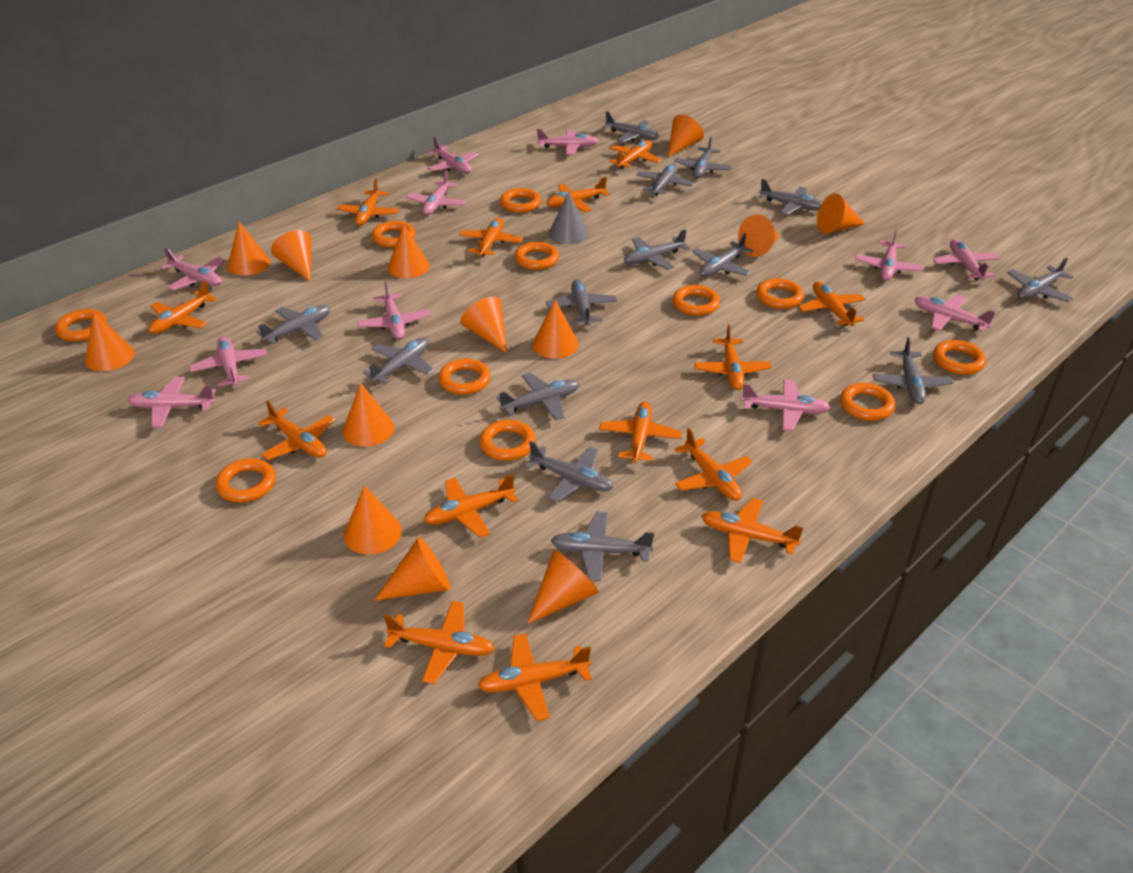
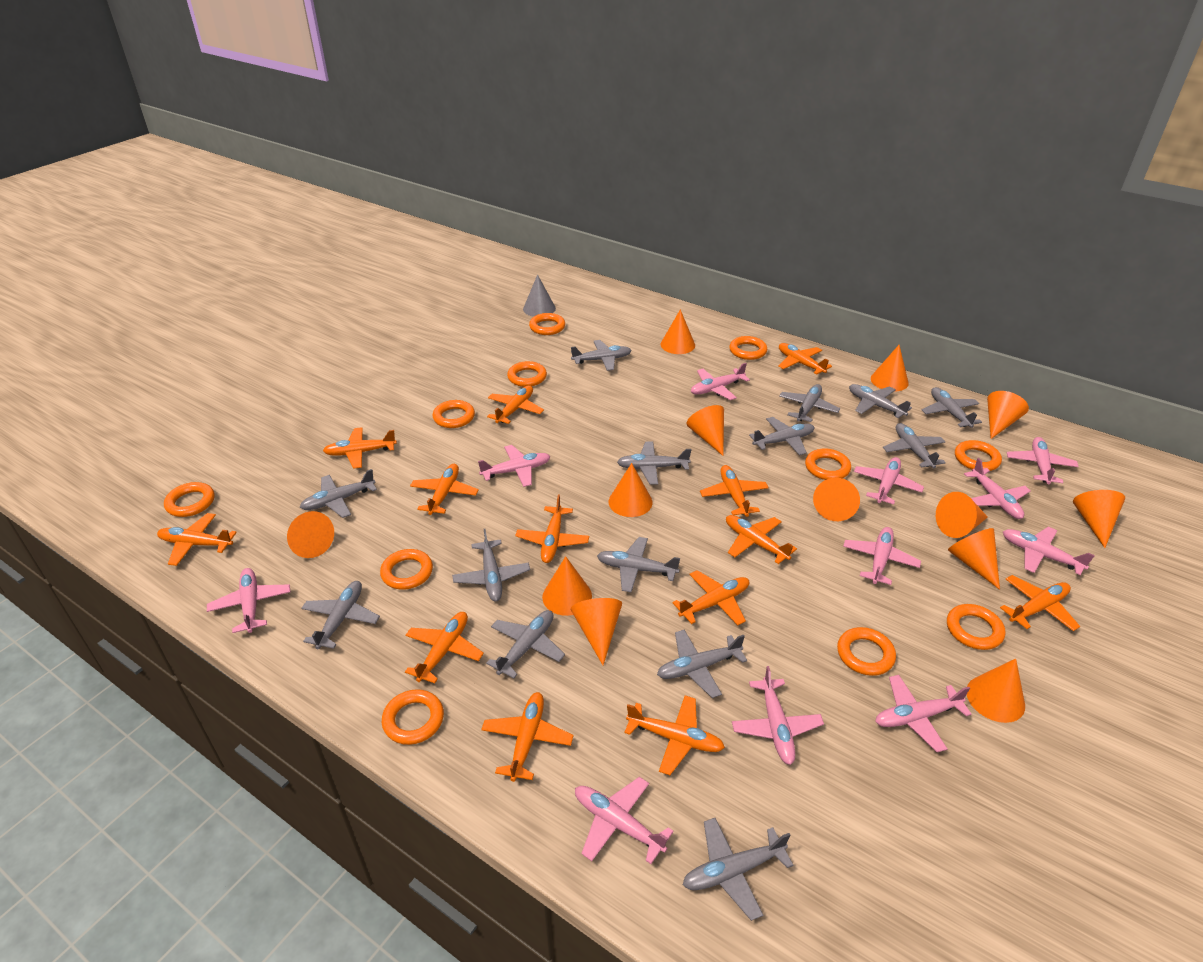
orange plane: [149,281,217,334] [258,400,335,460] [337,179,399,226] [384,601,495,684] [423,474,519,538] [459,218,523,257] [477,633,592,721] [546,177,610,212] [599,402,682,463] [609,140,662,169] [674,428,752,501] [694,325,772,390] [701,498,803,563] [798,281,866,326] = 14 -> [157,513,237,566] [323,427,397,469] [405,612,484,683] [410,464,479,515] [481,692,573,782] [487,385,544,424] [515,495,589,563] [624,695,725,775] [673,570,749,625] [700,465,769,517] [726,515,797,564] [778,343,832,375] [1000,575,1080,631] = 13

